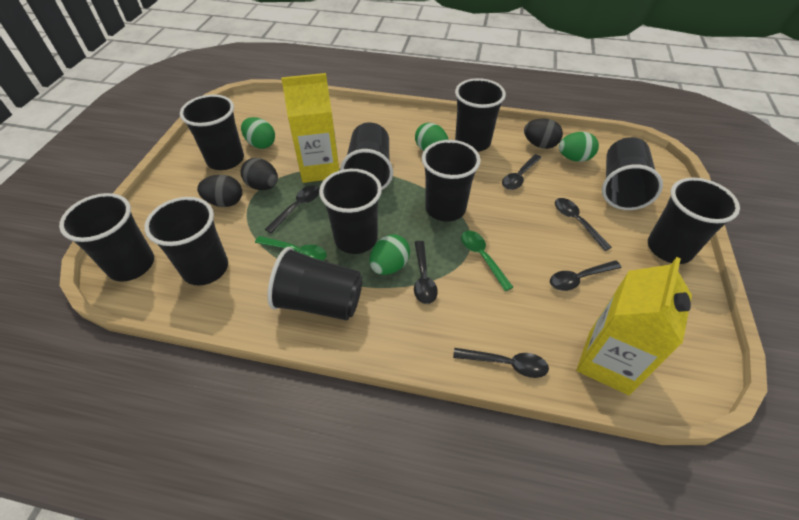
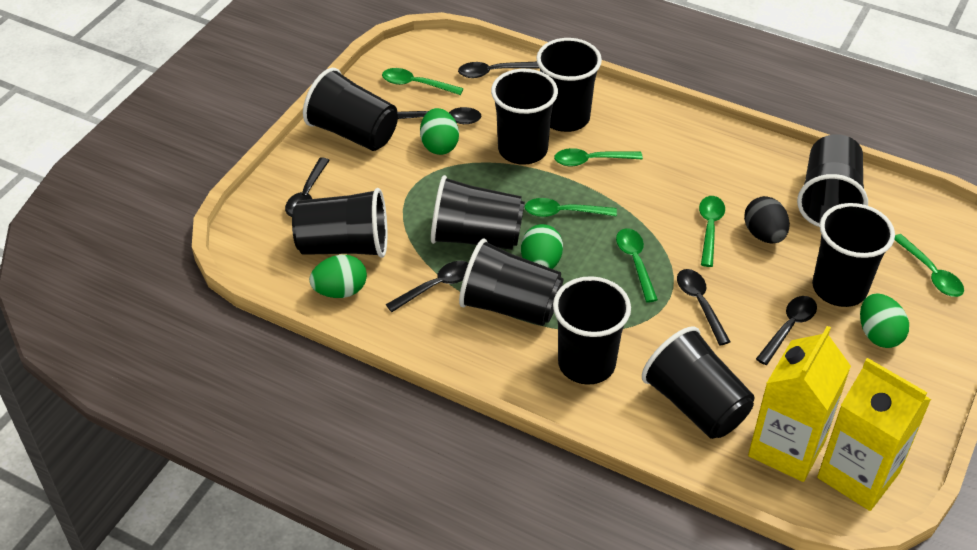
black egg: [197,175,242,207] [240,158,278,190] [524,118,563,149] = 3 -> [744,196,790,244] = 1
green spoon: [255,236,327,261] [461,231,513,291] = 2 -> [382,68,464,95] [525,198,617,217] [554,148,643,166] [616,228,658,302] [699,196,725,267] [895,234,964,297] = 6

